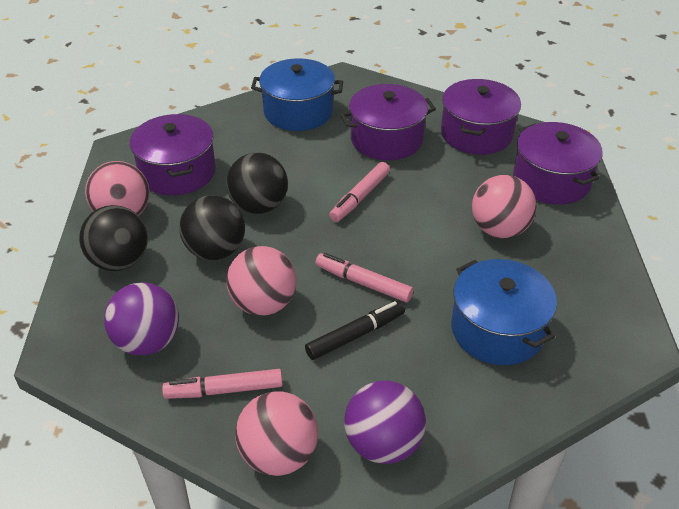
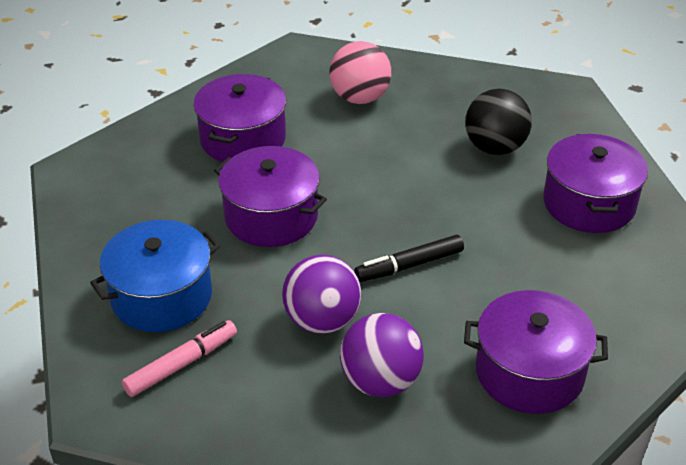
black ball: [79,205,148,271] [179,195,245,260] [226,152,288,214] = 3 -> [465,89,532,155] = 1
blue pot: [251,58,343,131] [451,259,557,365] = 2 -> [90,220,220,332] = 1
pink ball: [85,161,150,216] [227,246,296,316] [235,391,318,476] [472,175,536,238] = 4 -> [329,41,391,104] = 1
pink marker: [162,369,283,399] [315,253,413,302] [329,162,390,222] = 3 -> [122,320,237,397] = 1

